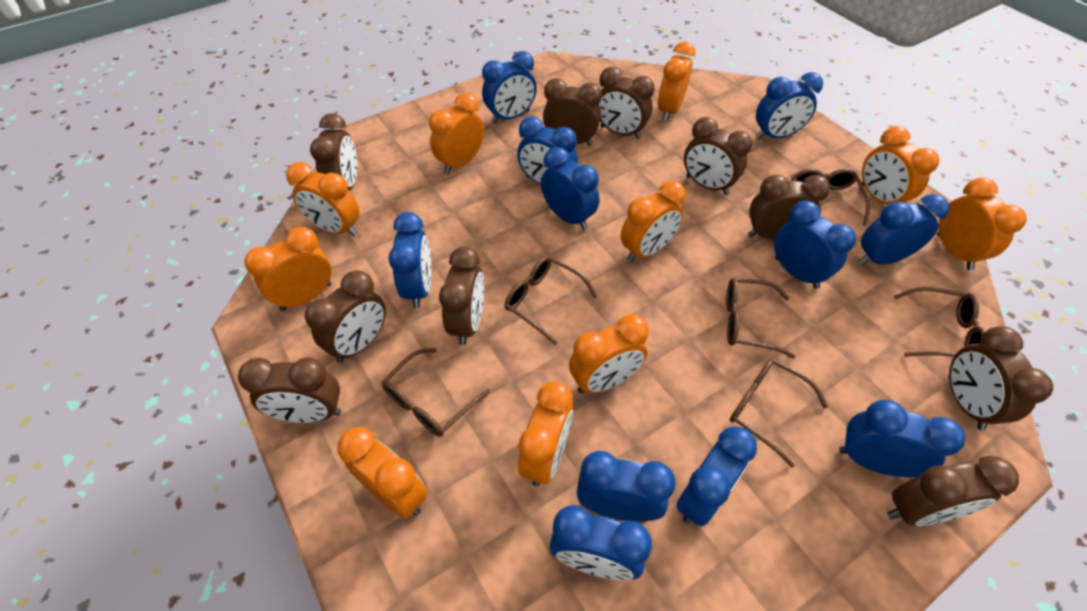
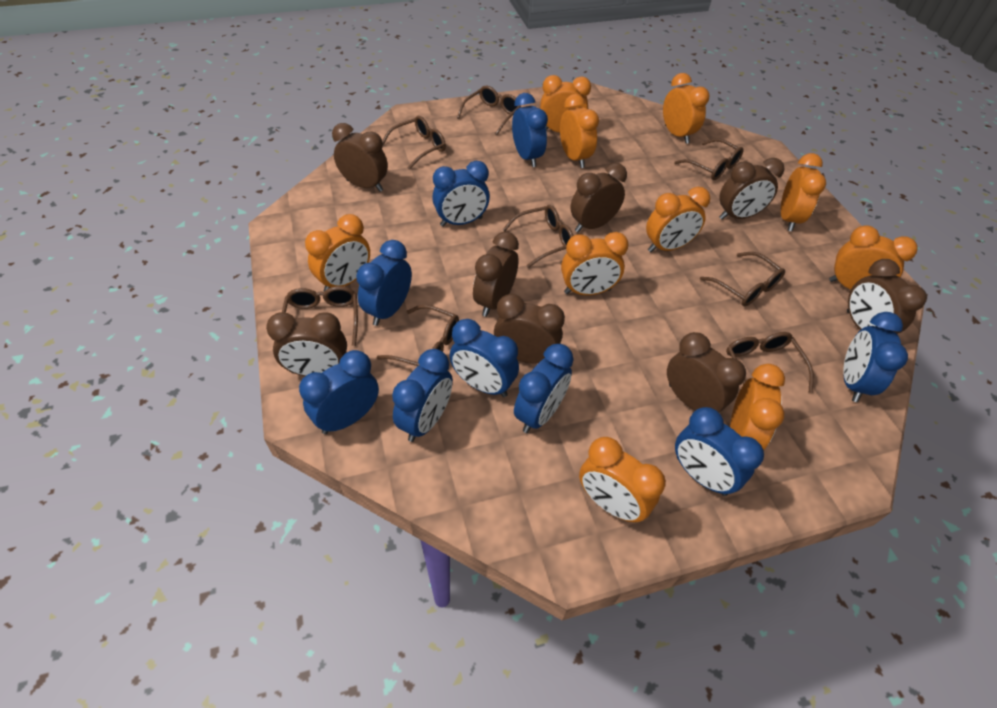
blue clock: [389,212,432,308] [482,51,537,123] [517,116,578,185] [541,147,599,230] [550,505,652,580] [577,451,676,522] [676,426,757,527] [756,72,823,140] [774,201,856,289] [839,400,965,477] [859,194,950,265] = 11 -> [299,350,379,434] [356,240,412,326] [392,349,453,442] [432,161,490,227] [449,319,519,397] [512,93,548,167] [514,344,574,433] [675,407,764,496] [844,312,908,402] = 9
brown clock: [238,357,341,423] [305,270,386,363] [310,113,357,191] [439,247,484,345] [543,78,602,146] [599,67,655,139] [684,117,752,195] [748,175,830,240] [887,456,1019,526] [948,326,1053,430] = 10 -> [266,312,347,376] [332,123,388,192] [473,232,519,317] [494,294,565,364] [570,163,627,233] [667,332,746,412] [719,158,785,220] [847,259,927,334] = 8
brown glasses: [382,348,490,437] [505,256,597,345] [726,278,795,358] [730,358,828,467] [791,169,870,226] [894,287,986,357] = 6 -> [282,286,358,346] [377,305,459,366] [382,116,446,170] [457,86,521,135] [503,205,574,268] [674,139,744,180] [700,252,785,307] [726,332,814,393] = 8

